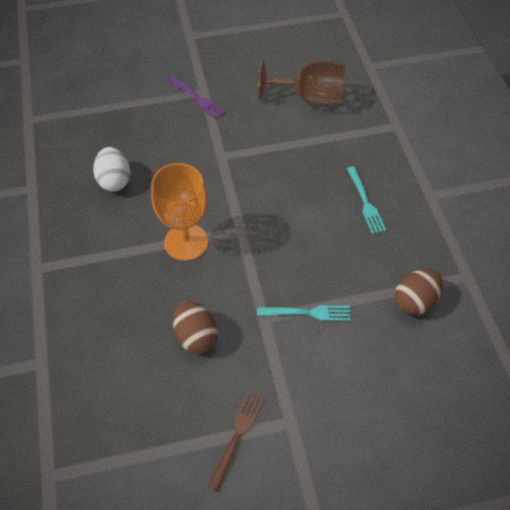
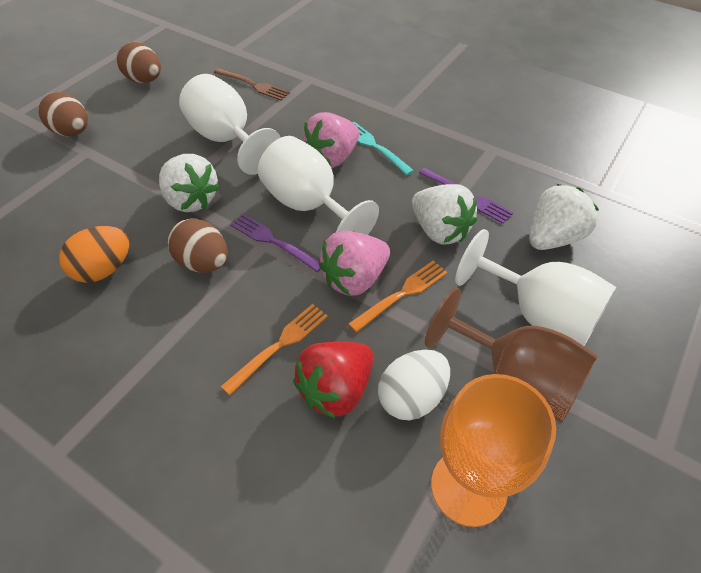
brown egg: [173,301,218,354] [395,269,443,315] = 2 -> [38,92,88,137] [116,42,161,83] [167,218,228,273] = 3
orange egg: none = 0 -> [59,226,129,283] = 1
orange fork: none = 0 -> [221,304,328,395] [348,261,448,333] = 2
pink strawberry: none = 0 -> [303,112,359,168] [319,231,390,296] = 2
purple fork: [167,76,225,119] = 1 -> [230,214,321,272] [419,168,513,224] = 2
red strawberry: none = 0 -> [293,341,373,419] = 1
turquoise fork: [257,305,351,321] [347,166,386,234] = 2 -> [352,122,414,175] = 1
white goblet: none = 0 -> [179,74,281,175] [258,136,379,235] [455,229,616,346] = 3
white strawberry: none = 0 -> [159,154,219,212] [412,184,477,245] [529,184,599,250] = 3

